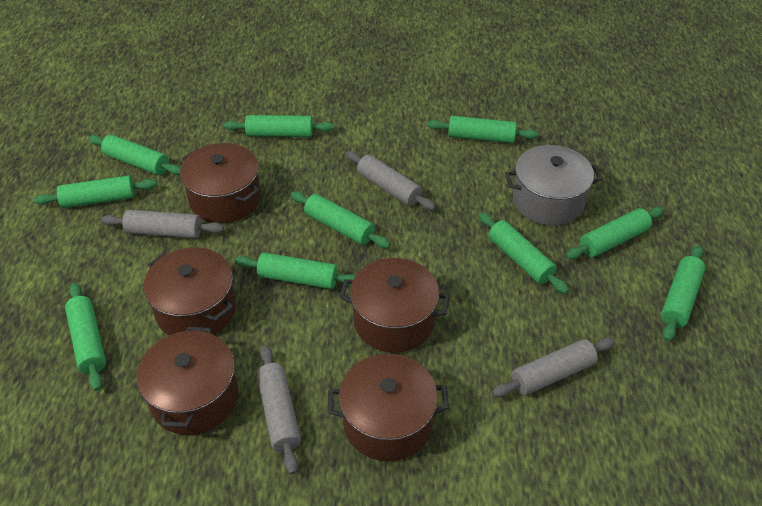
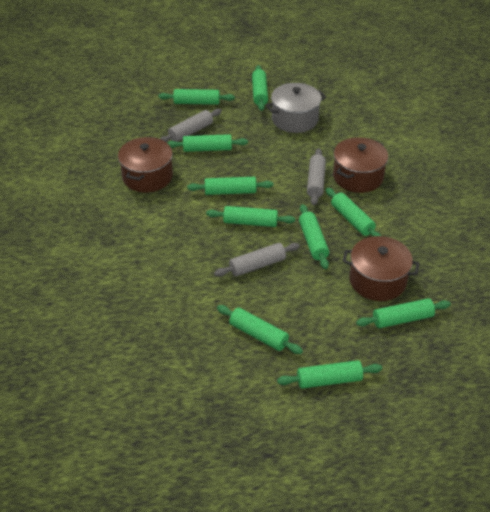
brown pot: [137,327,238,435] [143,247,236,335] [180,143,261,223] [328,354,449,461] [339,258,450,353] = 5 -> [118,137,173,192] [333,137,388,193] [342,236,420,301] = 3
grey rolling pin: [101,210,224,238] [257,345,301,475] [346,151,435,210] [492,338,615,397] = 4 -> [160,109,222,143] [214,243,300,277] [307,148,326,205] = 3

